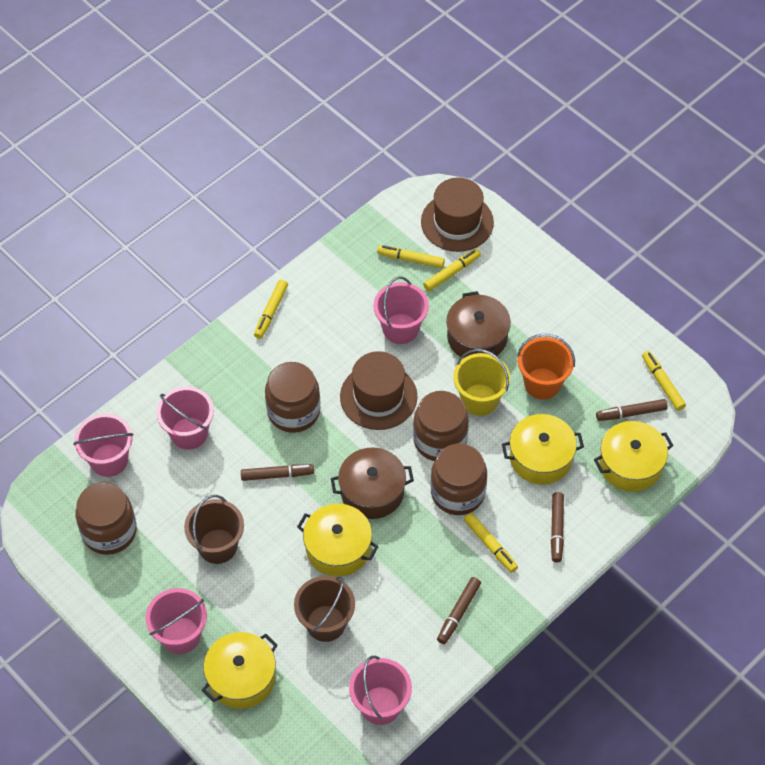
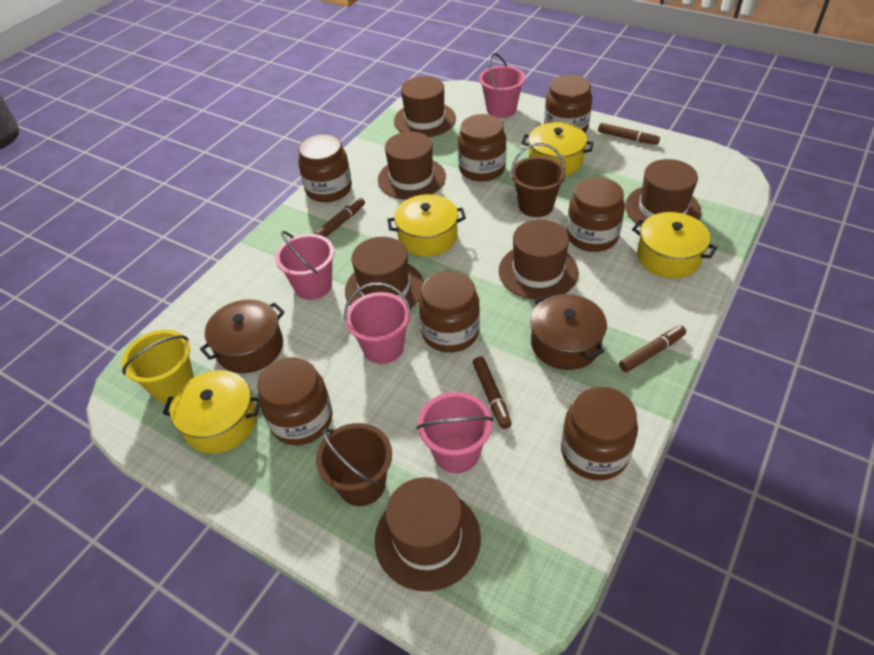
brown hat: [340,351,417,430] [421,177,494,252] = 2 -> [345,237,424,309] [375,477,481,592] [378,132,446,200] [394,76,456,137] [499,220,579,300] [625,159,701,226] = 6
brown jar: [75,482,137,555] [265,362,321,433] [413,391,469,461] [430,443,487,515] = 4 -> [257,357,333,445] [298,134,352,202] [418,271,480,353] [458,114,506,182] [544,75,592,133] [561,386,638,480] [566,177,625,252] = 7
orange bucket: [517,334,575,400] = 1 -> none = 0
pink bucket: [73,413,134,477] [145,588,207,654] [156,386,214,450] [349,656,412,725] [373,276,429,344] = 5 -> [275,231,335,300] [344,282,411,364] [417,392,493,473] [479,53,525,118] = 4
yellow marker: [254,280,288,339] [377,245,445,268] [423,249,481,291] [464,513,518,573] [642,351,686,411] = 5 -> none = 0

